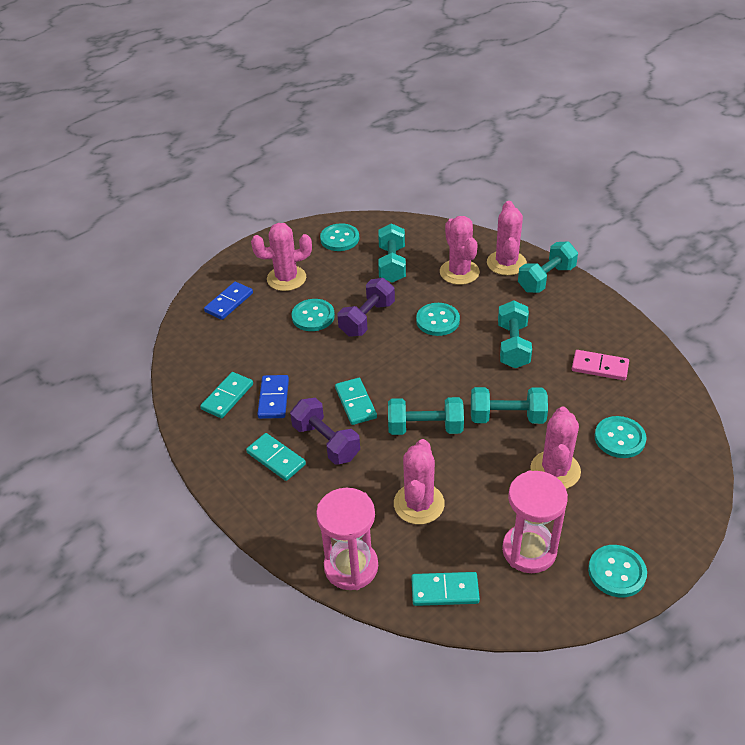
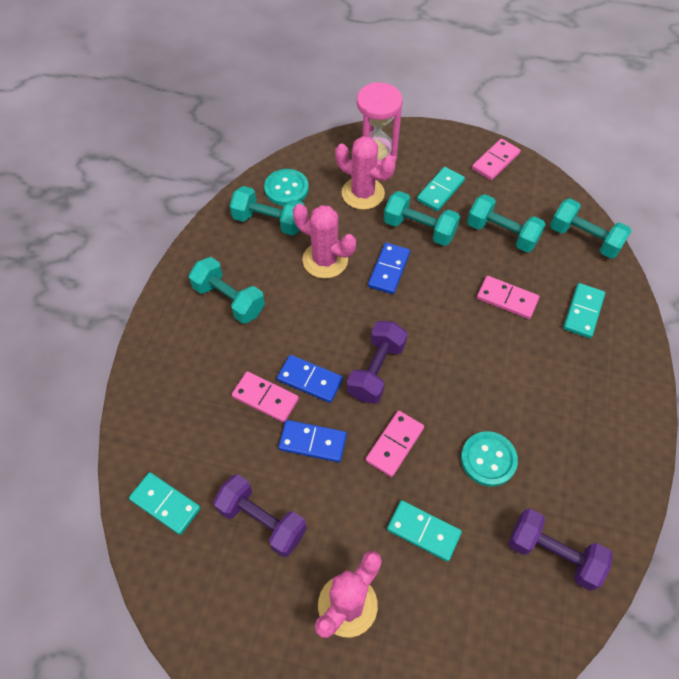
blue domino: [204,282,253,320] [257,375,289,419] = 2 -> [277,355,343,403] [278,420,347,462] [368,243,410,294] = 3
pink cactus: [251,223,312,291] [394,439,445,524] [440,216,480,285] [487,201,527,275] [530,406,581,489] = 5 -> [293,203,356,279] [315,551,382,638] [335,136,395,210] = 3
pink domino: [572,350,629,380] = 1 -> [232,371,299,423] [366,411,424,477] [472,139,521,180] [477,276,539,319] = 4
pink hourglass: [316,488,378,590] [502,470,568,573] = 2 -> [357,82,403,165] = 1
purple dumbbell: [290,398,360,465] [337,278,395,337] = 2 -> [213,474,307,557] [347,321,408,404] [508,508,613,591] = 3
turquoise button: [291,299,335,331] [320,223,359,251] [416,303,460,336] [588,545,647,597] [595,416,646,458] = 5 -> [264,169,309,206] [461,431,518,487] = 2

